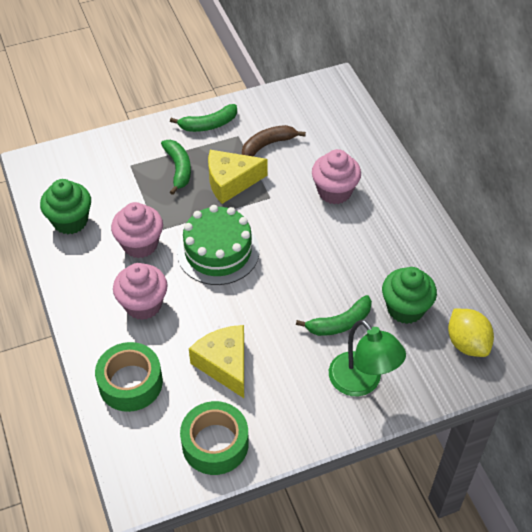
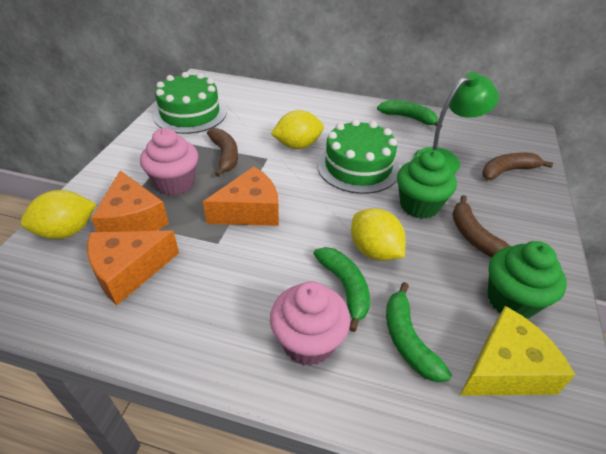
brown banana: [242,125,306,157] = 1 -> [207,128,238,177] [452,195,510,258] [482,152,553,180] = 3
green cake: [177,205,259,285] = 1 -> [153,72,227,134] [317,119,400,194] = 2
green tape: [95,342,163,412] [180,401,249,475] = 2 -> none = 0
orange cheese: none = 0 -> [87,230,179,305] [91,170,169,232] [203,167,279,226] = 3
pink cupcake: [111,202,163,258] [113,263,168,320] [312,149,361,204] = 3 -> [140,128,198,196] [270,281,351,366] = 2
yellow cheese: [189,325,244,398] [208,150,267,204] = 2 -> [460,306,576,396] = 1
yellow lemon: [448,309,494,357] = 1 -> [21,190,97,239] [271,110,324,149] [351,208,406,261] = 3

